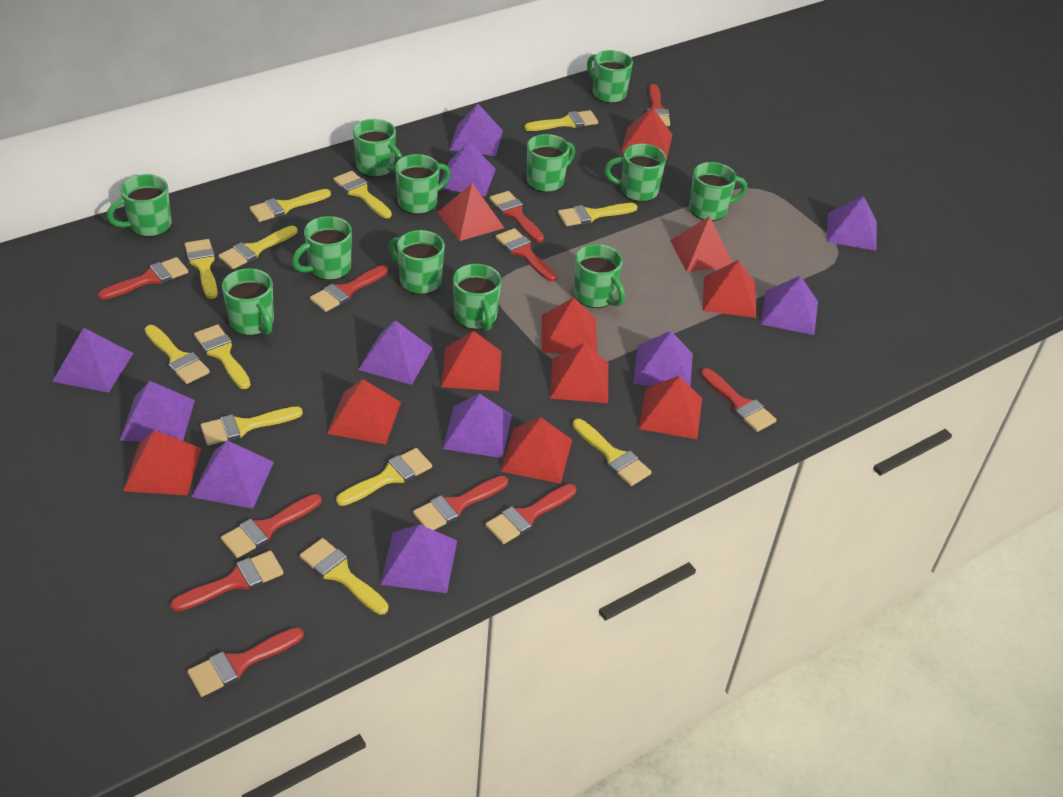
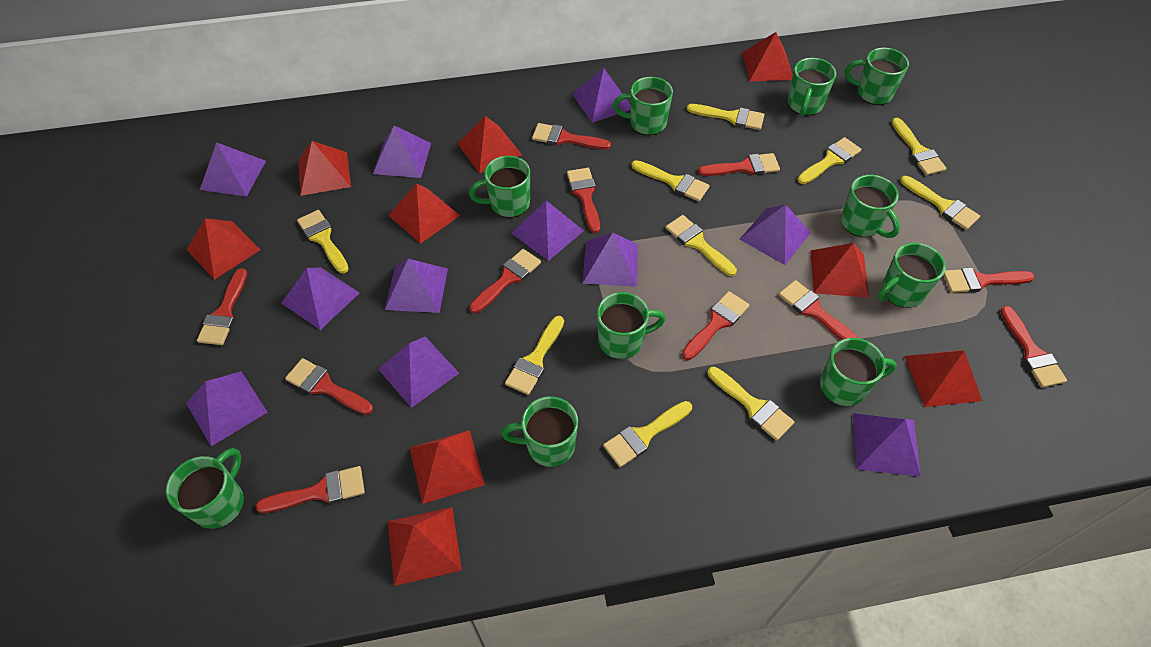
green mug: [107,174,172,237] [222,268,274,336] [292,216,352,280] [353,119,403,177] [388,230,445,295] [395,154,451,214] [453,264,501,331] [527,134,575,192] [574,244,625,308] [587,50,633,103] [604,144,666,202] [689,162,748,221] = 12 -> [166,448,244,529] [469,156,530,218] [501,396,578,467] [597,292,666,359] [613,77,673,135] [788,58,836,116] [820,338,897,406] [841,175,900,238] [845,48,909,105] [877,243,946,308] = 10
red pyramid: [123,430,201,495] [327,379,401,444] [437,183,504,241] [441,331,502,391] [501,417,572,484] [541,297,597,354] [550,343,608,403] [621,107,672,160] [639,376,702,439] [670,216,733,272] [703,260,756,318] = 11 -> [187,218,261,280] [298,141,351,196] [388,183,460,244] [388,507,462,586] [410,430,485,504] [457,116,522,173] [742,32,793,81] [810,243,869,298] [904,350,982,407] = 9
yellow brush: [145,325,210,384] [185,239,218,299] [194,324,251,389] [200,407,303,445] [218,226,297,269] [249,189,331,222] [300,538,388,615] [333,171,392,218] [336,448,432,506] [524,110,598,131] [558,203,637,226] [572,419,652,486] = 12 -> [297,210,349,273] [505,316,564,395] [603,401,692,467] [631,160,710,201] [666,215,737,276] [687,104,764,130] [708,367,794,440] [798,137,861,184] [891,118,946,175] [900,176,980,230] = 10

